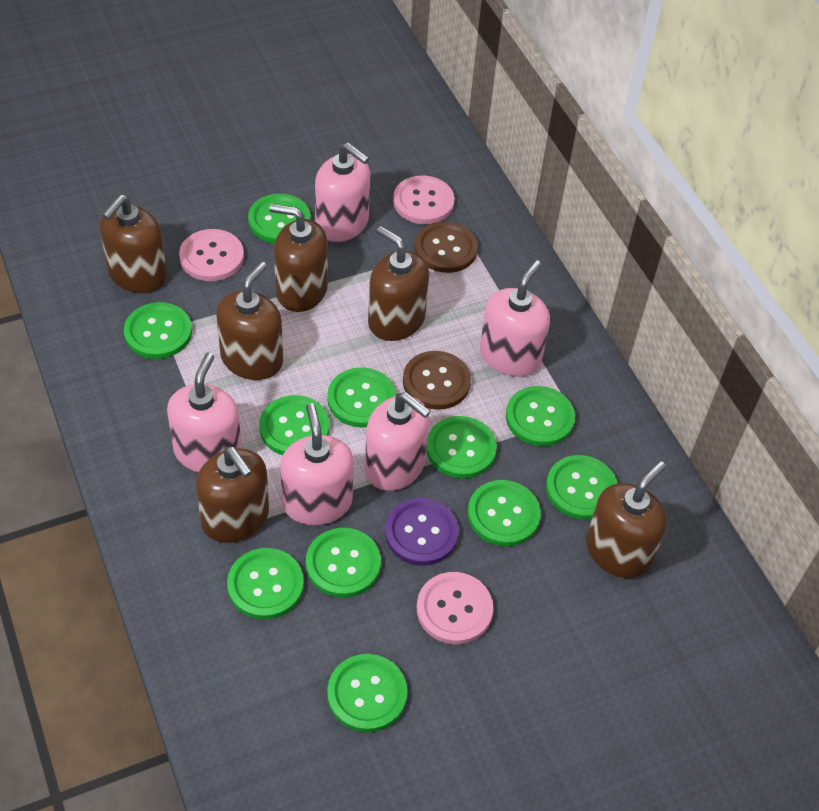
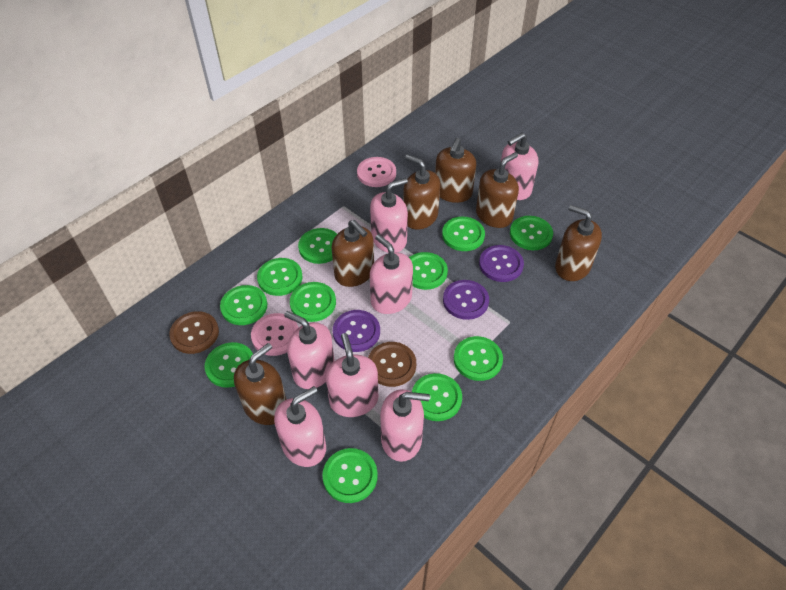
pink button: [179,229,244,281] [393,176,455,224] [417,572,493,644] = 3 -> [251,313,299,356] [357,157,396,187] = 2
pink soap dispenser: [167,352,242,473] [280,403,354,525] [315,143,370,242] [365,392,431,491] [480,260,550,377] = 5 -> [274,386,326,467] [284,311,335,389] [326,333,378,417] [370,178,408,252] [370,234,413,314] [380,389,430,462] [501,133,538,200] = 7
purple button: [385,498,459,566] = 1 -> [333,310,380,352] [443,280,489,320] [479,245,524,282] = 3

